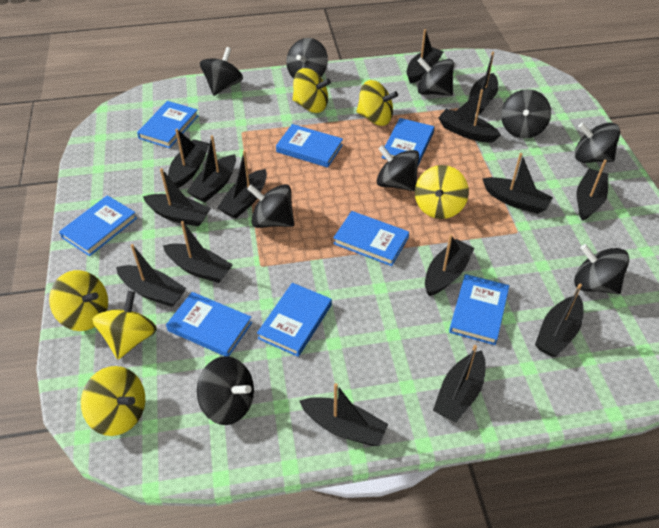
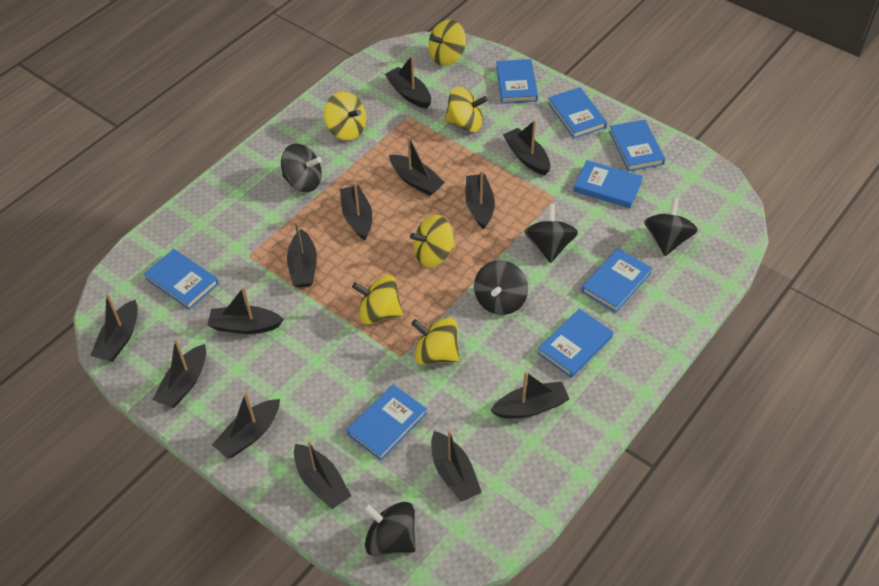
black boat: [116,244,186,307] [143,168,211,227] [163,221,233,283] [168,129,210,188] [187,135,236,202] [217,151,267,219] [300,383,388,446] [407,29,444,84] [425,235,474,296] [433,345,486,423] [438,89,501,143] [468,52,498,114] [482,153,553,214] [535,284,583,357] [576,160,608,221] = 15 -> [90,293,138,362] [152,339,206,408] [207,287,284,334] [212,392,280,458] [287,220,317,288] [294,440,351,509] [340,182,372,240] [385,55,431,109] [389,136,445,196] [431,430,482,502] [465,170,495,229] [490,372,569,418] [503,120,550,176] = 13
black spinning top: [197,356,254,425] [200,47,243,96] [247,184,294,228] [286,38,328,79] [377,145,419,191] [418,57,454,96] [501,89,551,139] [574,244,629,294] [575,123,620,163] = 9 -> [281,144,322,192] [363,502,416,556] [474,260,528,315] [524,204,578,263] [644,198,698,256] = 5

